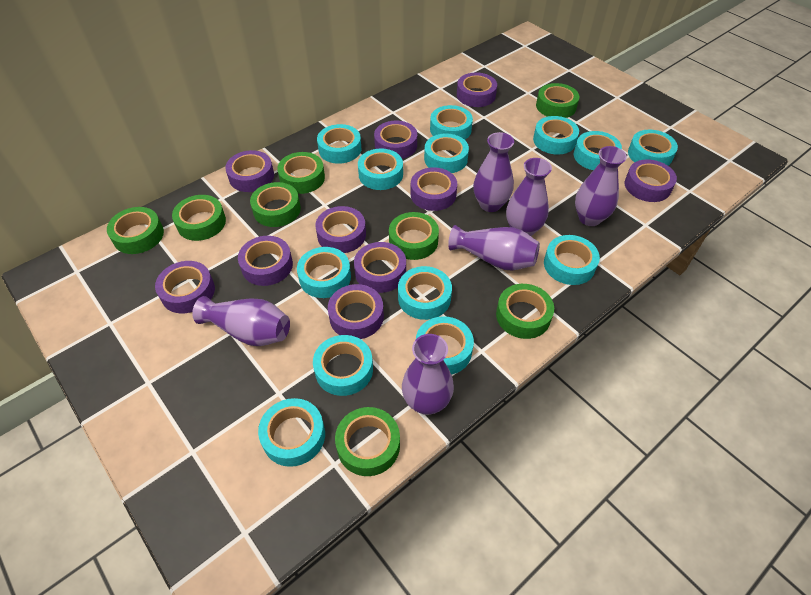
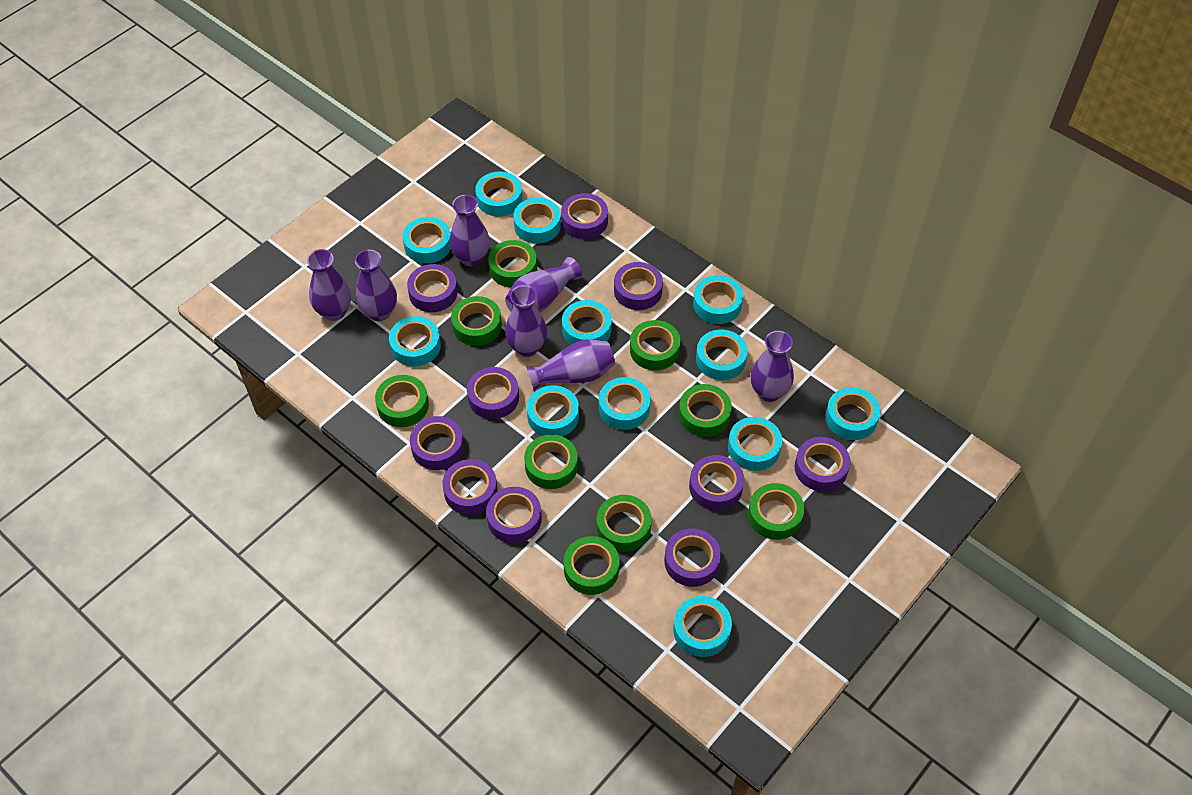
green tape: [107,207,164,254] [172,195,226,241] [250,182,301,227] [277,152,325,194] [335,407,400,476] [389,212,439,260] [496,284,554,339] [536,83,579,118] = 8 -> [375,375,429,427] [451,296,502,346] [488,240,537,288] [524,434,578,489] [563,536,620,595] [597,495,652,552] [630,320,680,370] [679,384,732,437] [748,483,805,540] = 9
purple vase: [192,296,290,346] [402,334,454,415] [448,225,540,271] [473,132,514,212] [506,158,552,236] [575,146,627,226] = 6 -> [307,249,351,321] [355,250,397,321] [450,195,490,267] [505,257,582,312] [505,285,547,357] [526,339,615,391] [751,331,794,402] = 7
turquoise tape: [258,398,325,467] [297,247,351,298] [313,335,373,396] [317,124,361,164] [358,148,403,190] [398,266,452,320] [416,316,474,375] [424,133,469,173] [430,105,473,140] [533,116,579,154] [544,235,600,285] [574,131,622,170] [628,130,678,166] = 13 -> [389,316,441,366] [403,217,451,264] [475,171,523,217] [513,198,561,244] [527,385,579,437] [562,300,612,345] [599,377,651,430] [673,596,732,657] [693,275,743,324] [696,330,748,380] [728,417,782,471] [825,387,880,440] = 12

